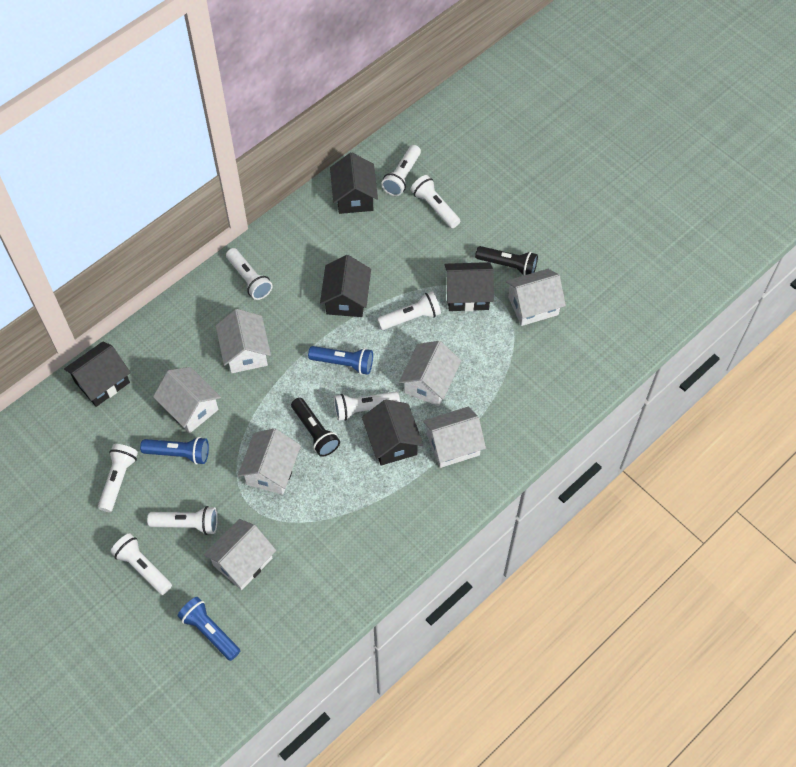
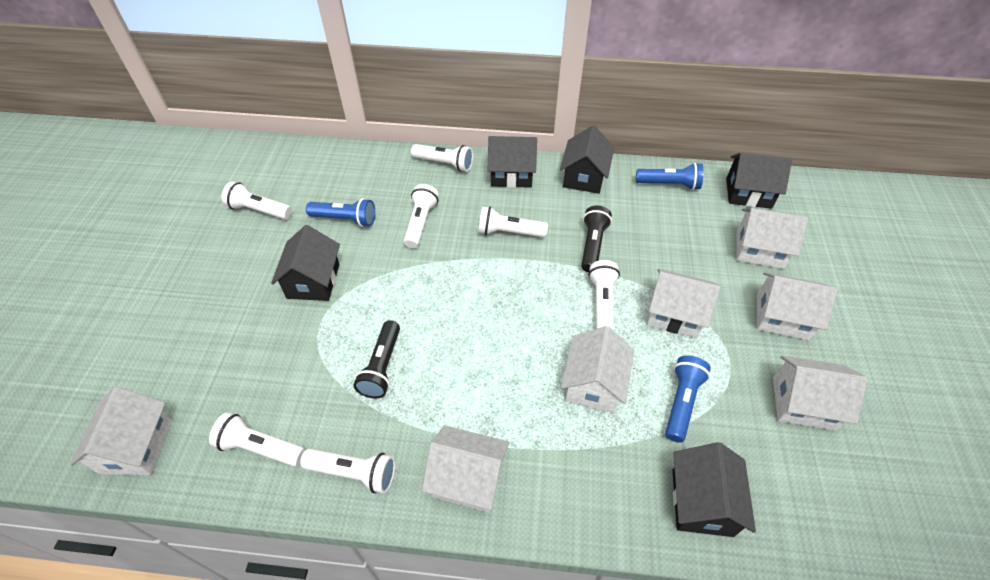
white flashlight: [98,444,138,512] [111,533,172,595] [147,506,218,535] [226,248,273,300] [334,391,400,421] [377,291,441,330] [381,145,421,196] [411,175,460,228] = 8 -> [209,412,305,467] [222,182,292,220] [300,449,395,494] [404,184,439,248] [411,144,473,172] [478,207,548,238] [588,260,620,330] = 7

